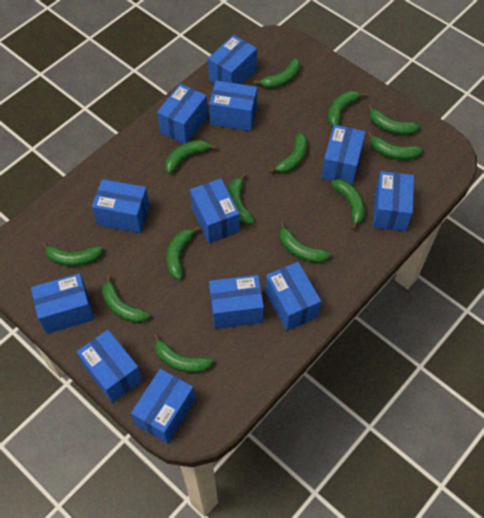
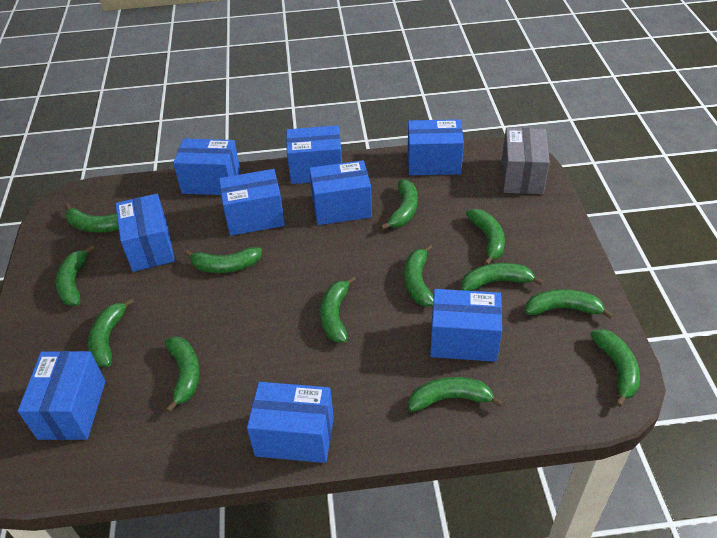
blue box: [31,273,94,334] [77,330,142,403] [92,179,150,233] [131,369,195,444] [157,84,208,144] [190,178,240,243] [208,35,257,84] [209,80,257,131] [209,275,264,329] [265,262,321,331] [321,125,366,185] [373,171,414,231] = 12 -> [18,351,105,440] [115,194,175,272] [173,139,241,195] [219,169,285,236] [247,382,334,463] [286,125,342,184] [309,160,372,225] [408,119,464,175] [430,289,502,362] = 9
grey box: none = 0 -> [502,128,550,194] = 1

